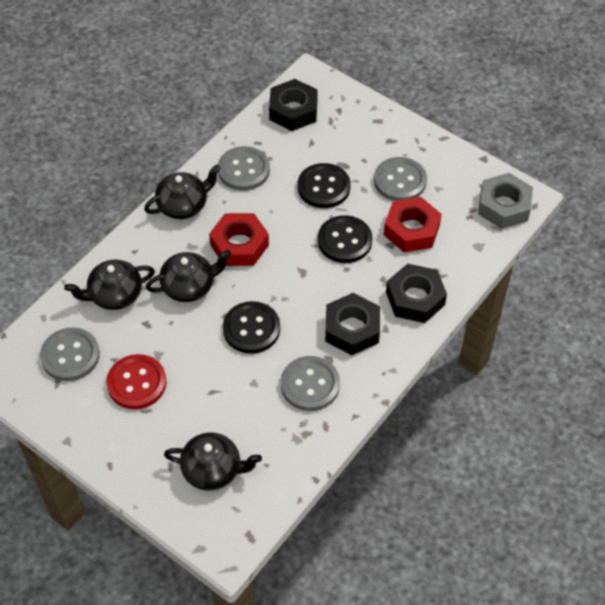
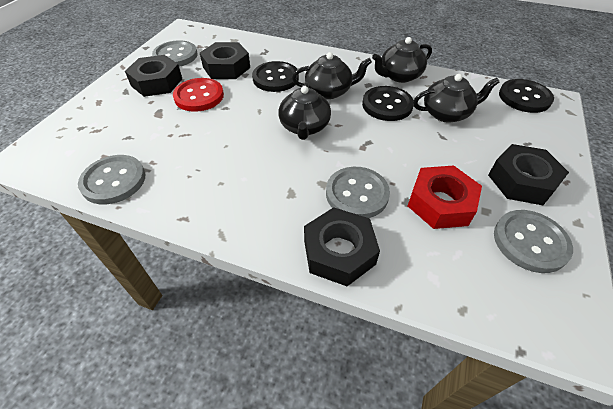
black nut: [269,79,318,131] [325,293,380,355] [386,263,447,323] = 3 -> [125,55,182,97] [200,42,250,79] [304,207,380,286] [488,144,569,205] = 4
grey nut: [478,173,533,229] = 1 -> none = 0
red nut: [209,213,269,266] [384,197,442,252] = 2 -> [408,165,482,229] = 1

